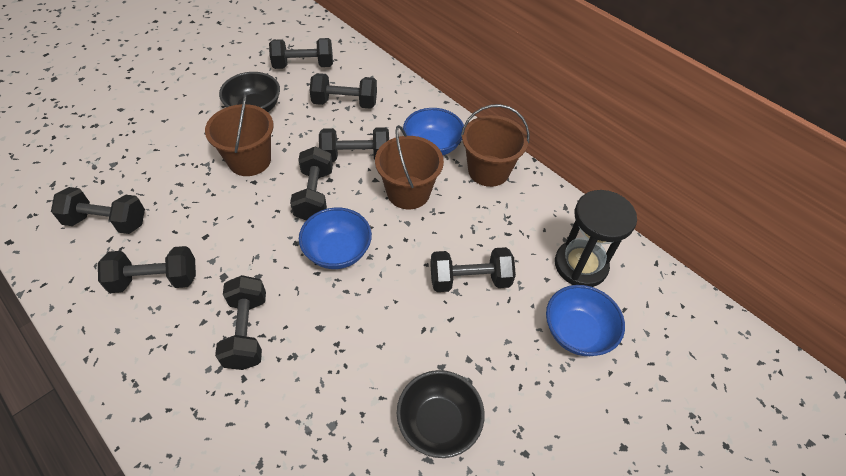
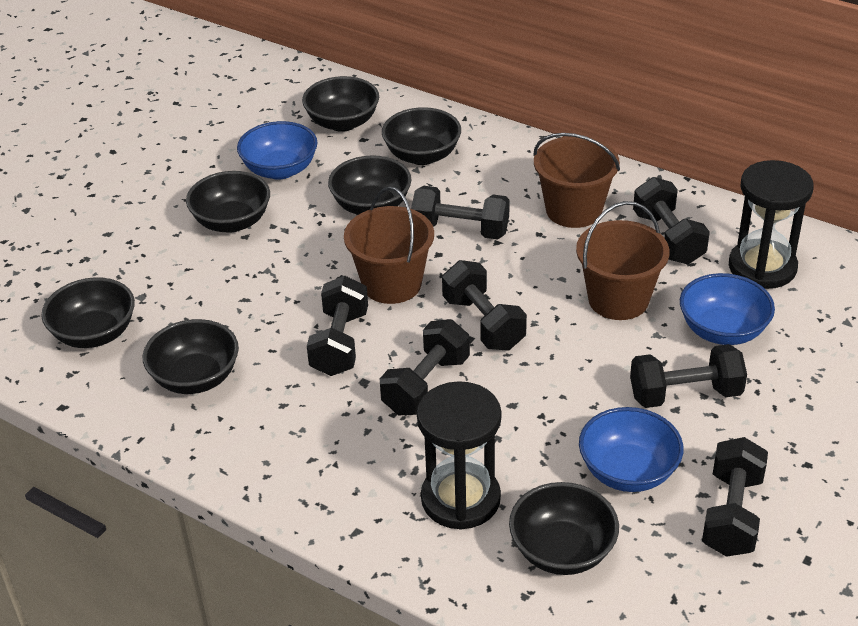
black bowl: [219,72,280,112] [397,370,485,458] = 2 -> [41,277,135,348] [143,319,239,394] [186,171,270,233] [302,76,379,132] [328,155,411,215] [382,107,461,165] [509,482,619,575] = 7
black dumbbell: [51,187,145,234] [98,246,196,293] [215,275,266,370] [269,38,333,69] [290,147,333,220] [309,73,377,109] [319,127,389,162] [430,247,516,292] = 8 -> [307,276,368,376] [380,319,470,416] [411,186,510,240] [442,260,527,351] [630,344,747,408] [633,177,710,264] [702,437,768,557] = 7
black hourglass: [555,190,637,287] = 1 -> [417,381,502,530] [729,160,814,289] = 2

